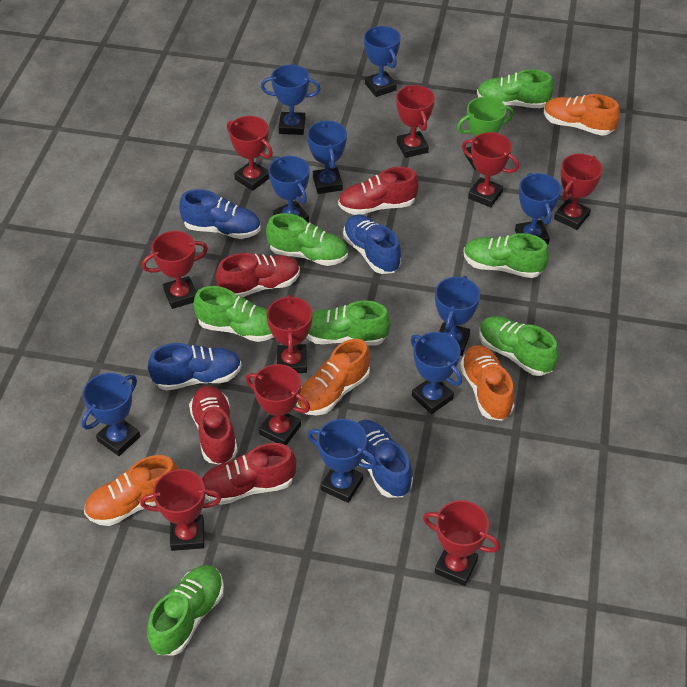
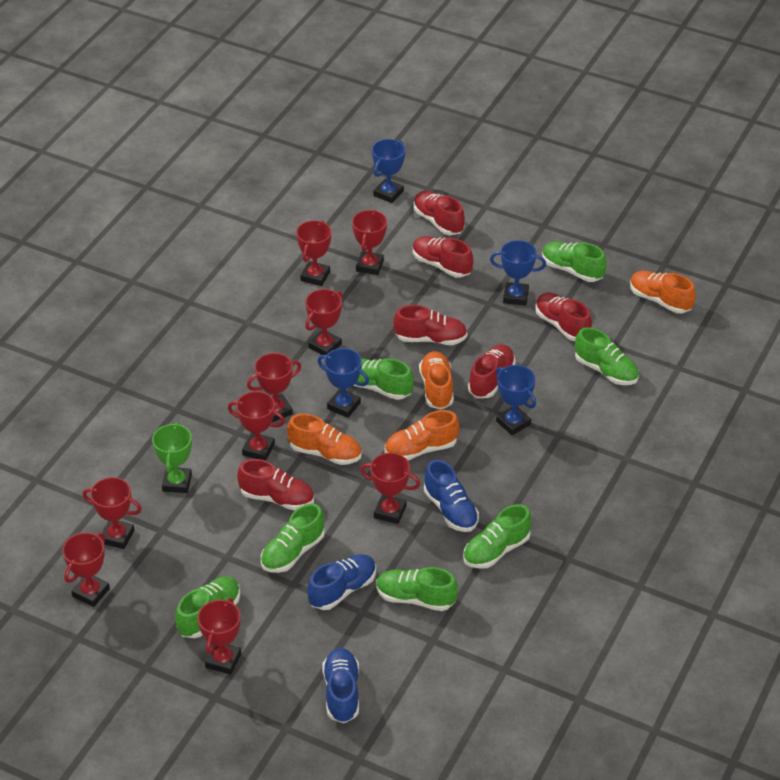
blue shoe: [148,343,242,391] [179,189,261,239] [343,214,401,274] [357,420,413,498] = 4 -> [307,554,376,610] [322,648,359,723] [424,460,479,532] = 3
blue trophy: [81,373,140,456] [261,65,320,135] [268,156,309,222] [307,120,347,194] [308,419,377,503] [364,26,401,97] [411,332,462,414] [435,276,480,356] [515,173,561,245] = 9 -> [318,348,369,418] [372,139,405,203] [490,240,546,306] [496,365,536,435] = 4
red shoe: [189,386,238,464] [202,443,296,505] [216,253,300,297] [338,167,419,215] = 4 -> [237,459,314,510] [393,305,468,345] [413,191,465,235] [413,236,473,277] [468,344,516,398] [535,293,592,341] = 6

